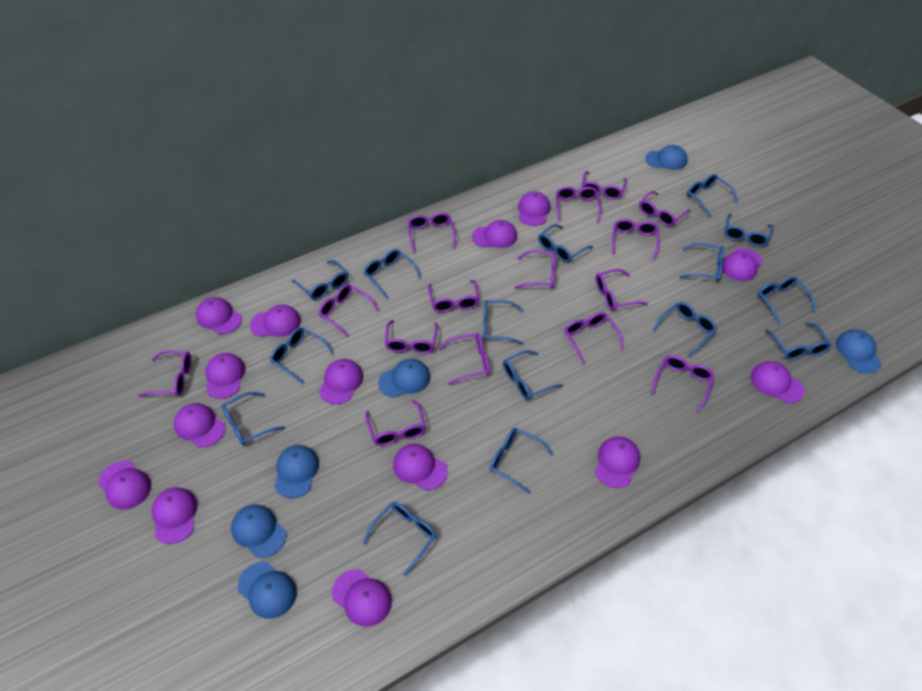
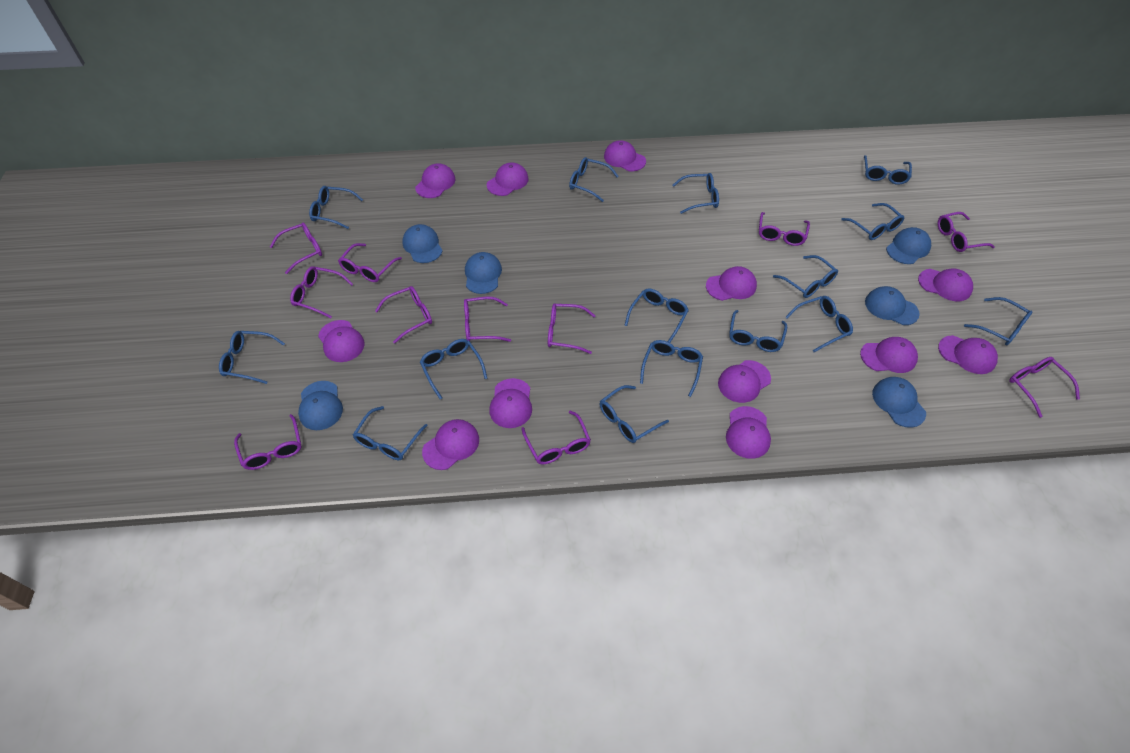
purple cap: [98,461,151,509] [152,487,197,544] [174,403,225,448] [196,297,242,334] [206,353,245,399] [250,305,301,337] [319,359,363,405] [332,569,392,627] [393,444,448,490] [472,220,517,248] [518,191,550,226] [595,436,640,488] [722,248,763,281] [751,361,805,403] = 14 -> [318,320,364,362] [415,163,456,198] [422,419,479,470] [487,162,529,196] [489,378,532,428] [604,140,646,171] [706,266,757,301] [718,360,771,403] [726,406,771,459] [860,337,918,373] [918,269,973,301] [938,335,998,374] = 12
purple glasses: [138,350,192,397] [318,284,379,338] [365,400,426,446] [385,320,438,354] [408,213,456,253] [428,280,479,312] [439,333,490,385] [515,250,556,289] [556,186,602,222] [564,312,624,364] [581,171,627,200] [595,269,648,311] [612,219,660,259] [639,191,691,226] [651,355,714,412] = 15 -> [234,414,302,470] [270,222,322,274] [290,266,353,318] [338,243,402,282] [375,286,432,344] [464,297,511,342] [521,411,591,464] [548,303,596,354] [759,212,810,246] [938,212,994,252] [1009,357,1080,418] = 11

